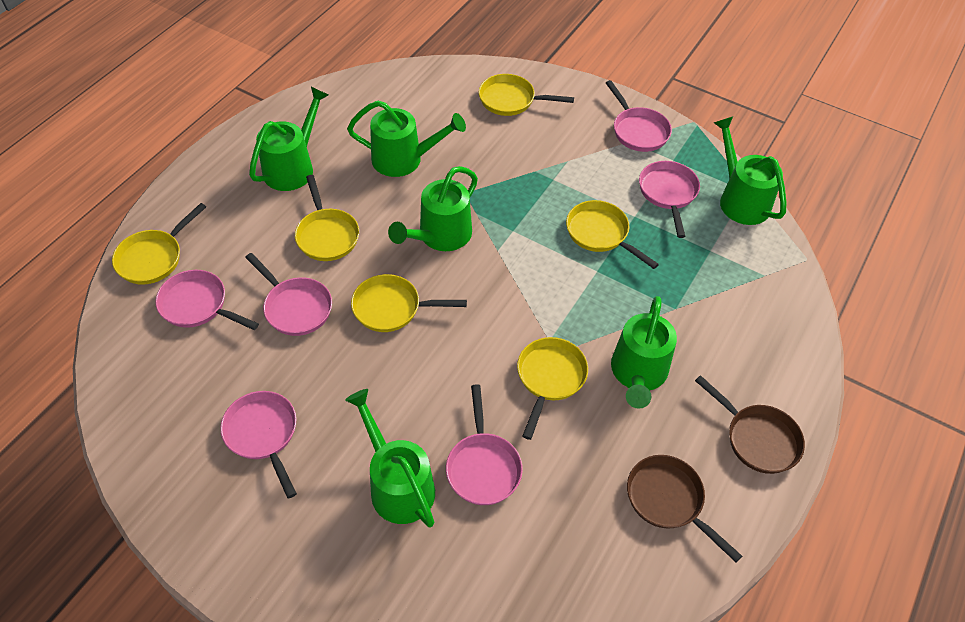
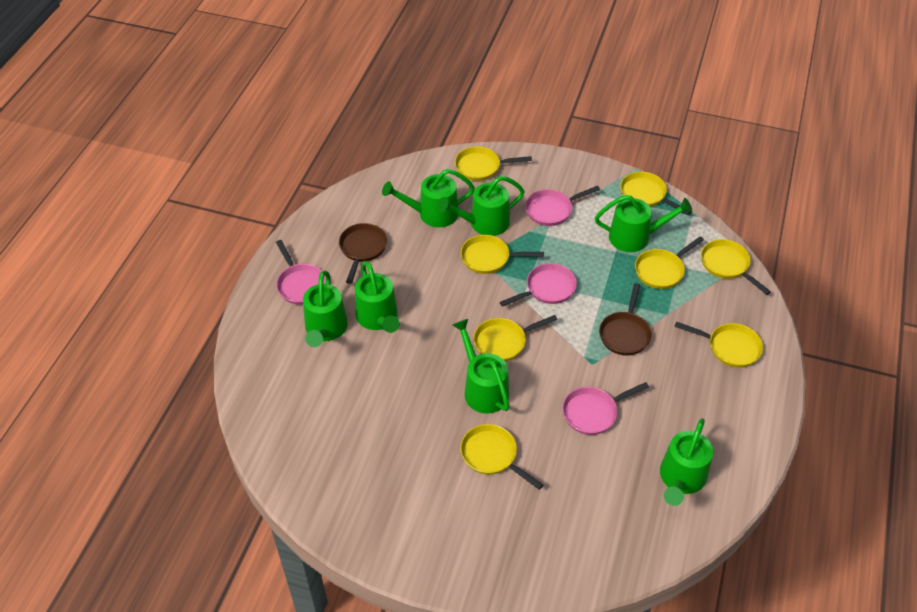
green watering can: [249,87,328,191] [345,389,435,528] [347,101,466,177] [388,166,478,251] [611,296,677,409] [714,117,786,225] = 6 -> [303,271,348,347] [355,261,399,333] [382,169,475,227] [437,176,525,236] [453,319,509,414] [595,195,692,252] [660,418,713,506] = 7
pink pan: [155,270,259,330] [220,391,297,499] [245,253,332,336] [446,384,523,505] [606,80,672,152] [639,161,700,238] = 6 -> [276,240,326,305] [500,263,577,307] [525,186,600,226] [562,382,649,435] = 4
yellow pan: [112,203,206,285] [295,175,359,261] [351,274,467,332] [479,74,574,116] [517,337,588,440] [566,200,659,269] = 6 -> [455,146,532,181] [460,424,543,490] [461,235,544,274] [473,315,558,362] [620,172,691,215] [635,236,704,289] [675,322,763,368] [701,239,771,295] = 8

